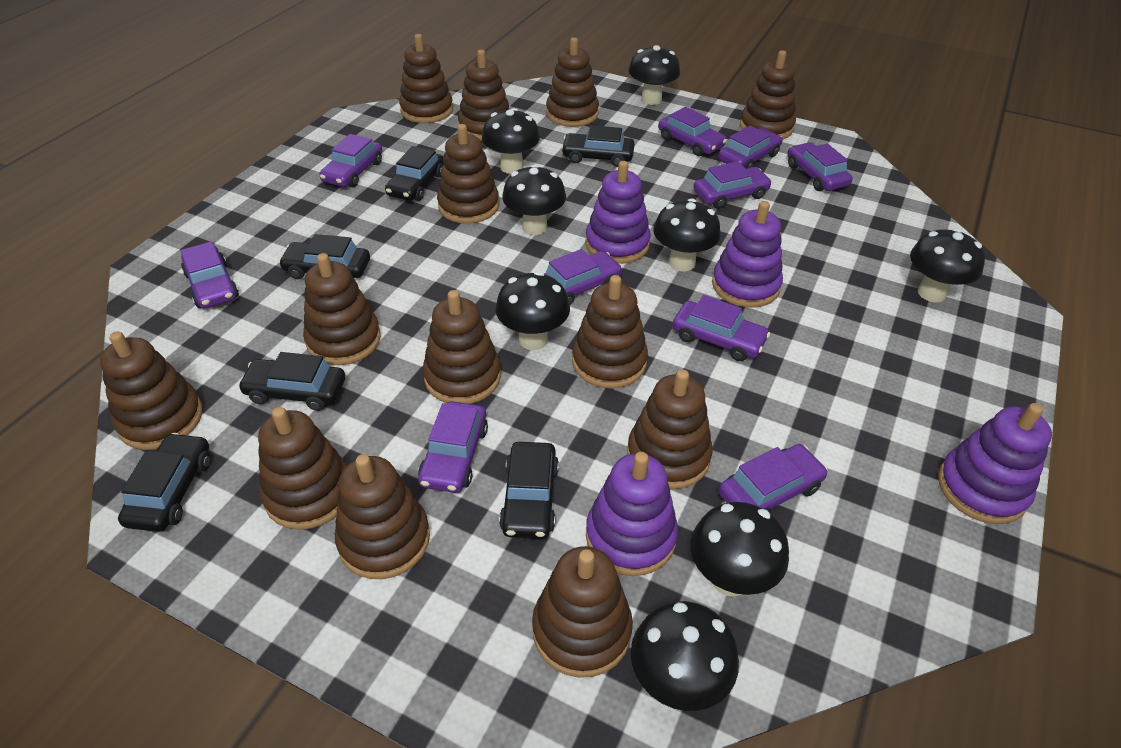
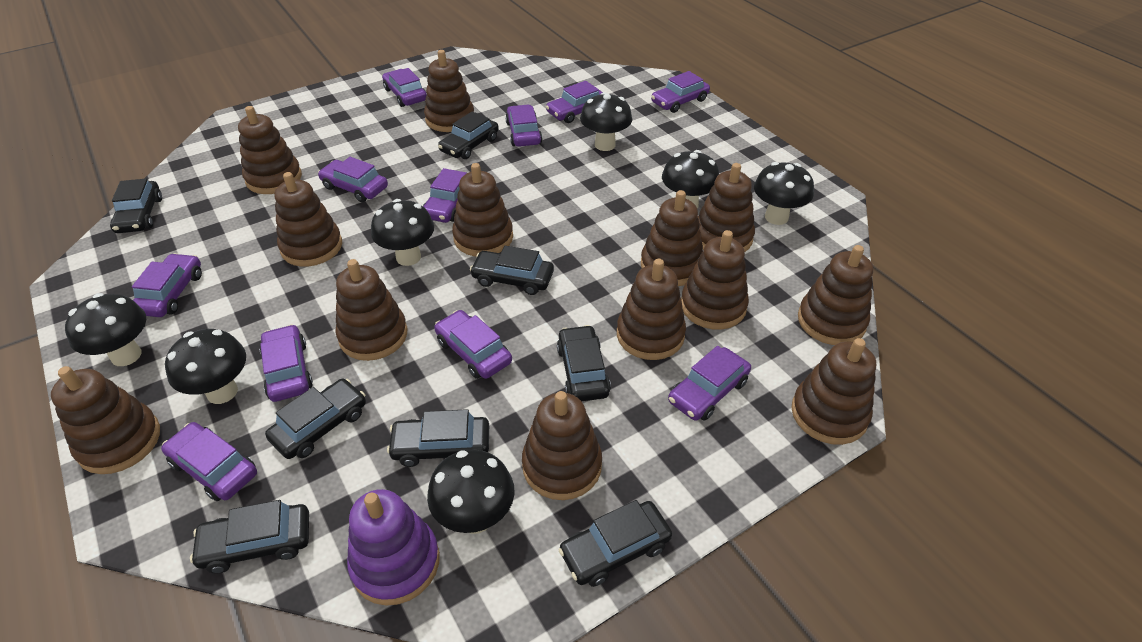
black car: [118,433,211,532] [238,352,345,411] [279,234,370,279] [385,146,443,201] [499,442,559,539] [561,125,635,167] = 6 -> [110,179,162,233] [190,500,309,574] [265,379,366,459] [387,409,489,467] [438,111,499,159] [470,246,554,295] [557,325,611,401] [559,500,672,587] = 8
black mushroom: [482,108,540,174] [495,271,570,350] [502,164,566,235] [629,45,680,105] [631,601,739,711] [653,198,721,271] [691,502,789,597] [910,228,985,302] = 8 -> [65,293,146,366] [165,329,246,404] [371,199,434,266] [427,450,514,534] [580,92,632,151] [662,150,719,209] [754,162,814,225] = 7
purple car: [181,241,239,309] [319,134,382,187] [418,401,488,493] [544,249,622,305] [658,107,727,156] [673,295,770,361] [693,161,772,209] [718,125,782,169] [719,444,828,513] [787,142,853,191] = 10 -> [132,253,202,317] [161,422,257,501] [259,324,313,402] [318,157,388,202] [382,68,427,107] [423,168,467,223] [434,310,512,379] [505,105,542,147] [546,81,603,123] [651,71,710,113] [668,346,751,421] = 11
purple stacking toy: [585,161,651,264] [586,452,678,576] [712,201,783,308] [938,403,1052,524] = 4 -> [347,489,440,606] = 1

